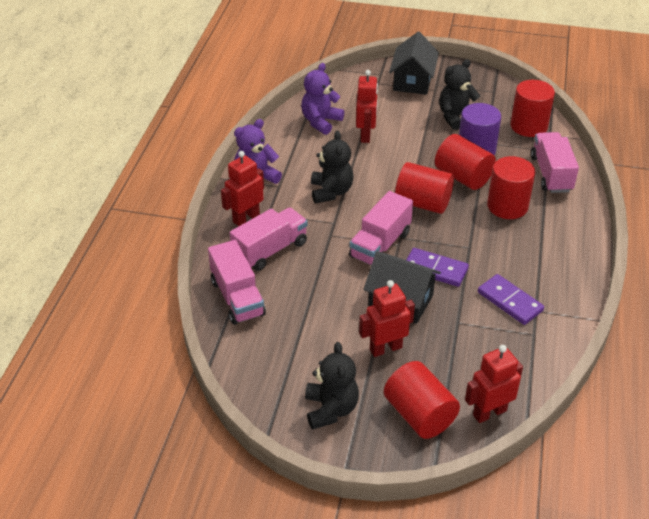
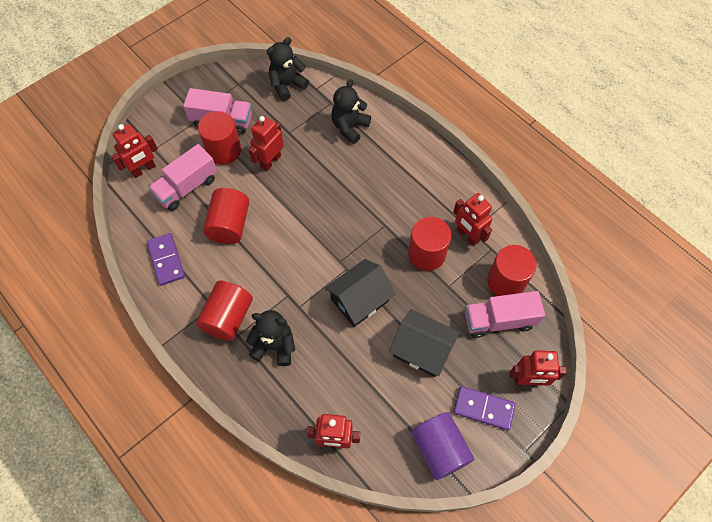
pink truck: [208,240,266,325] [230,207,308,271] [349,191,413,265] [531,132,579,193] = 4 -> [148,144,217,211] [183,88,252,134] [465,291,545,338] = 3
purple teddy bear: [234,119,282,184] [301,63,344,135] = 2 -> none = 0
red robot: [221,151,264,226] [356,70,378,143] [359,280,415,357] [465,345,523,423] = 4 -> [111,124,158,178] [249,116,284,171] [306,414,360,449] [453,193,492,246] [510,351,567,386] = 5

